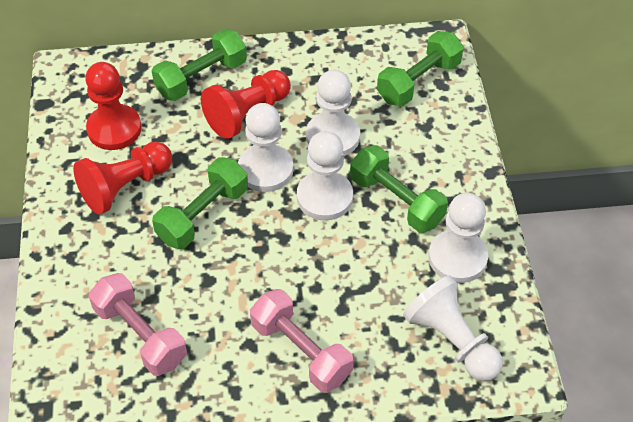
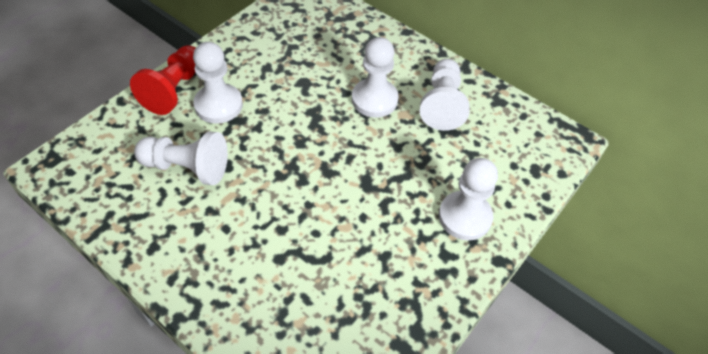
green dumbbell: [152,29,247,101] [152,157,248,249] [350,145,448,233] [377,31,464,106] = 4 -> none = 0
pink dumbbell: [89,273,187,376] [250,289,354,393] = 2 -> none = 0
red pawn: [73,142,172,215] [85,62,141,150] [201,70,291,139] = 3 -> [130,45,195,115] = 1

